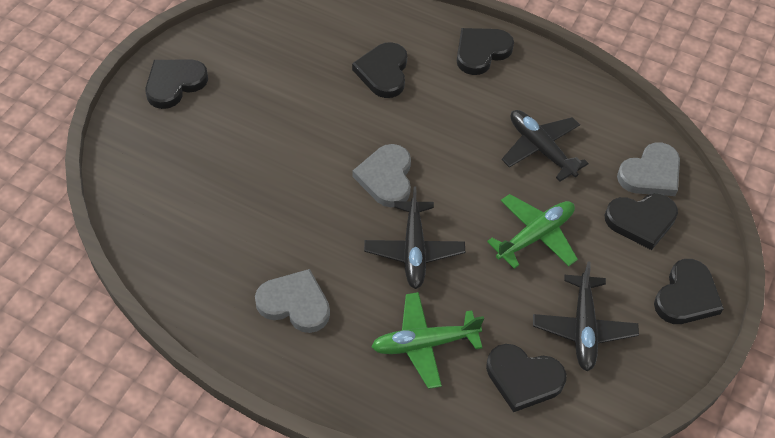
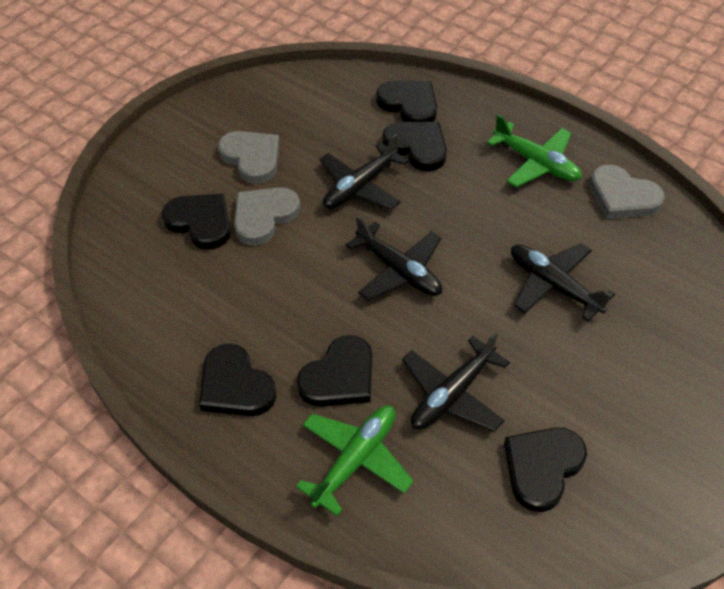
black plane: [364,186,465,289] [502,110,589,182] [533,262,639,371] = 3 -> [319,133,409,209] [345,216,442,301] [402,331,510,431] [511,243,615,322] = 4

